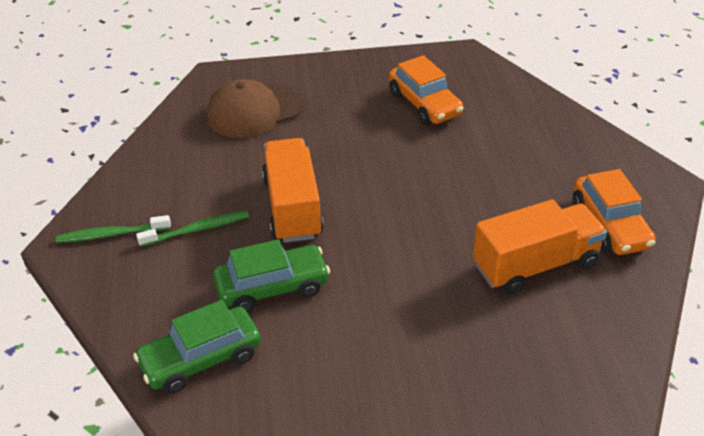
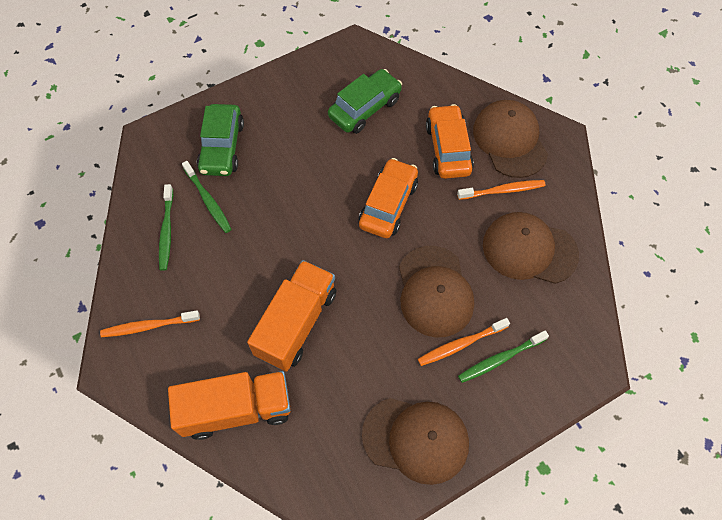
brown cap: [207,79,303,138] = 1 -> [362,398,469,485] [399,246,474,337] [473,100,548,178] [483,212,579,284] = 4
green toothbrush: [56,215,171,243] [136,210,249,247] = 2 -> [159,184,173,271] [182,161,232,233] [458,330,549,383] = 3
orange toothbrush: none = 0 -> [100,310,200,337] [418,318,510,366] [457,180,546,200] = 3

